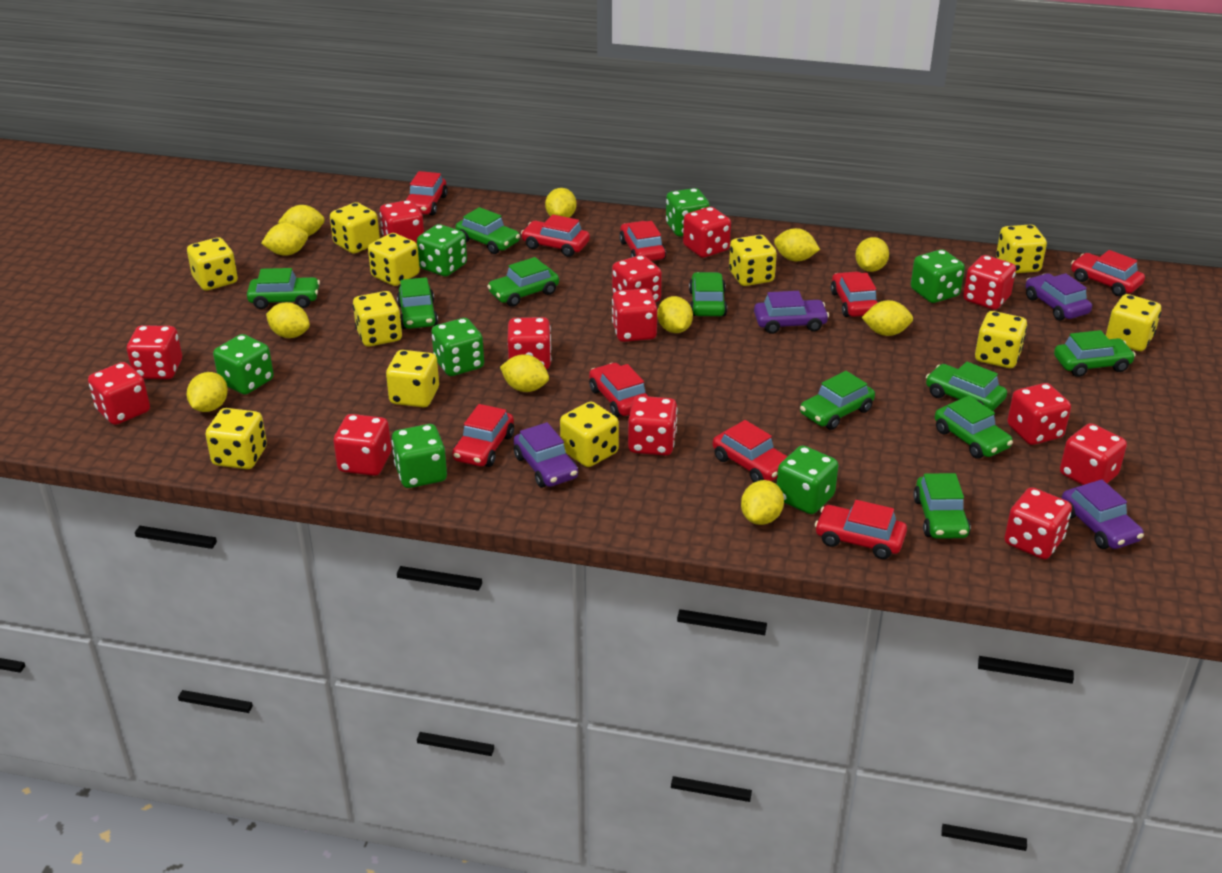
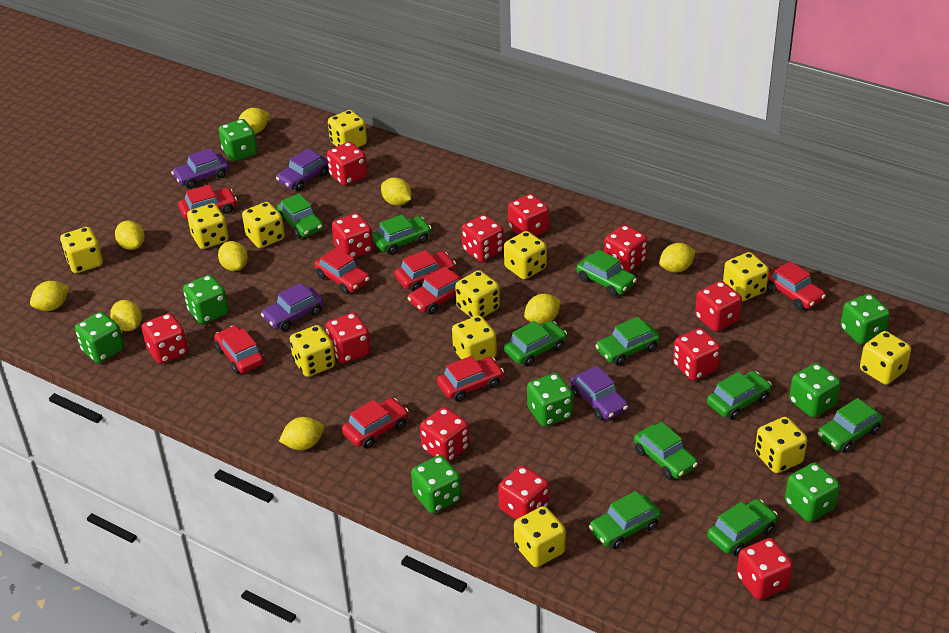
green dice: [213,334,273,394] [392,424,447,488] [417,224,467,276] [432,318,484,376] [666,188,710,237] [777,445,838,514] [911,249,965,303] = 7 -> [75,312,124,363] [183,275,229,324] [218,119,257,161] [411,455,462,513] [527,373,573,427] [785,463,840,522] [789,363,841,418] [840,294,890,345] = 8
red car: [404,171,448,215] [452,404,514,467] [521,215,590,257] [589,363,649,417] [619,221,666,261] [713,420,788,482] [815,500,907,559] [831,271,879,317] [1071,250,1145,296] = 9 -> [178,185,237,220] [214,325,265,374] [314,247,370,294] [342,398,409,449] [395,250,456,291] [407,267,463,315] [437,356,504,402] [767,261,826,310] = 8
red dice: [88,362,150,425] [127,325,182,379] [334,414,391,476] [380,200,424,243] [508,317,551,369] [612,255,662,302] [612,288,657,342] [628,396,677,456] [683,207,731,258] [963,255,1016,310] [1004,487,1072,559] [1007,383,1071,445] [1060,423,1127,485] = 13 -> [141,313,188,364] [326,312,371,363] [327,142,367,186] [332,213,373,258] [420,407,470,462] [461,214,504,262] [498,466,549,520] [508,194,549,236] [604,225,647,272] [673,328,721,381] [695,281,742,332] [737,538,793,600] = 12
yellow dice: [187,237,238,291] [205,408,267,469] [330,202,380,254] [353,291,402,347] [368,233,420,286] [386,350,439,407] [560,402,619,467] [729,235,777,286] [975,311,1027,368] [996,224,1047,273] [1106,294,1161,351] = 11 -> [60,227,103,273] [187,203,229,249] [242,202,285,248] [290,325,336,377] [328,110,367,147] [452,316,497,361] [455,270,500,318] [504,231,547,280] [514,506,566,567] [723,252,769,301] [755,417,807,473] [860,331,911,385] = 12
yellow lemon: [187,372,228,412] [261,223,308,256] [266,302,310,338] [278,205,325,236] [500,354,549,392] [545,188,577,218] [657,296,693,333] [741,480,784,525] [774,228,820,261] [855,237,889,272] [861,300,913,336] = 11 -> [30,281,69,311] [110,300,142,331] [115,221,145,250] [218,241,248,271] [238,108,269,134] [279,417,324,450] [381,177,411,206] [524,294,561,325] [659,243,696,272] = 9

